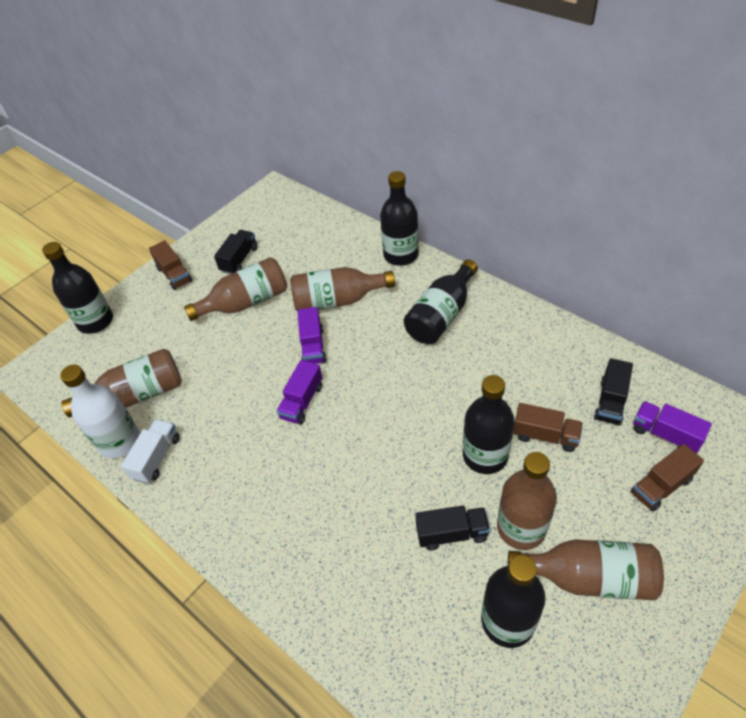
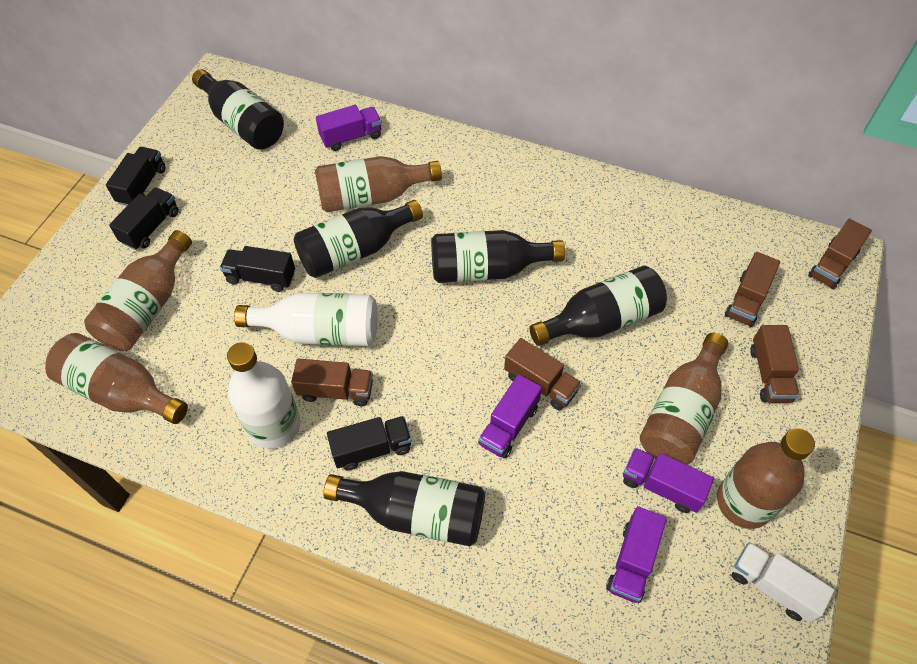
black truck: [214,230,257,274] [415,505,490,550] [594,358,633,426] = 3 -> [106,147,166,206] [109,187,179,250] [220,246,295,292] [327,416,412,471] = 4
brown truck: [149,240,192,290] [513,403,583,452] [631,444,704,511] = 3 -> [291,358,373,406] [504,338,581,411] [725,252,780,327] [750,325,799,403] [808,219,872,289] = 5
purple truck: [277,360,322,425] [297,307,327,364] [633,401,712,453] = 3 -> [316,105,382,151] [478,374,542,459] [606,506,667,603] [623,448,714,513] = 4
white bottle: [60,365,140,459] = 1 -> [227,342,301,449] [234,293,377,346] = 2

